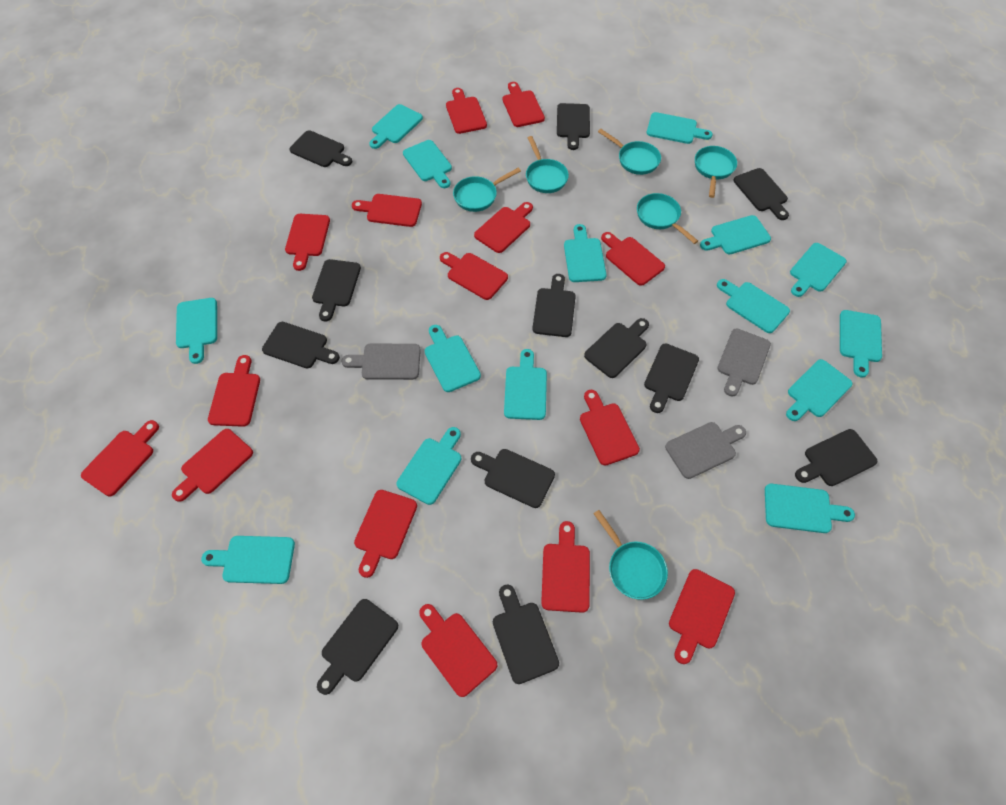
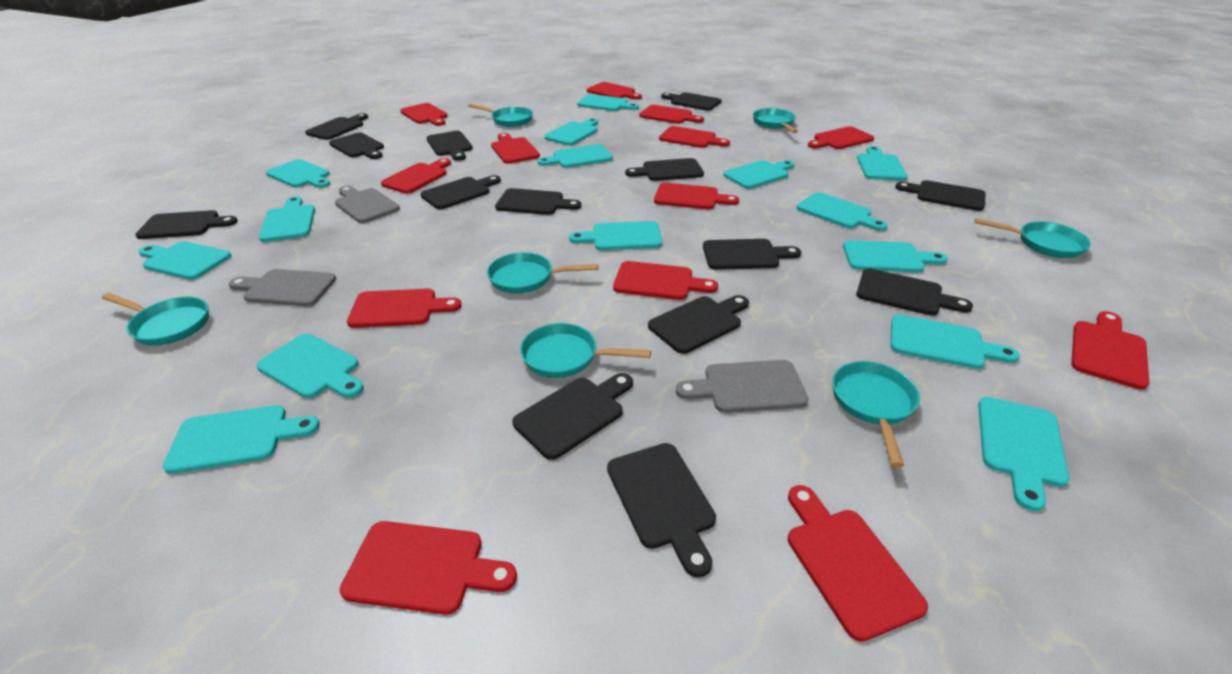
black cutting board: [262,322,340,368] [289,130,352,167] [312,259,361,321] [317,599,398,695] [471,449,555,508] [493,584,559,684] [532,274,576,337] [557,103,590,150] [584,318,649,378] [644,343,699,413] [734,168,789,220] [795,429,877,486] = 12 -> [135,210,238,239] [305,113,368,140] [329,132,384,159] [421,175,501,209] [426,131,473,161] [495,188,581,215] [512,373,633,460] [607,443,716,578] [625,158,704,181] [648,295,749,354] [661,92,721,111] [703,239,801,270] [856,269,973,316] [895,180,986,211] = 14
red cutting board: [81,420,159,496] [172,429,253,502] [208,355,260,427] [285,214,330,271] [352,194,422,227] [354,490,417,578] [419,604,497,697] [440,252,508,300] [446,88,487,134] [474,202,533,253] [503,82,545,127] [541,521,590,613] [580,390,640,465] [601,232,665,286] [669,569,735,664] = 15 -> [340,521,517,615] [347,288,462,328] [381,158,451,194] [400,103,447,126] [491,133,540,164] [587,82,642,99] [613,261,718,300] [639,105,704,124] [654,183,739,209] [659,126,730,148] [788,485,928,642] [808,126,874,149] [1071,311,1149,390] = 13
turquoise pan: [453,168,521,212] [526,136,569,193] [593,510,668,600] [598,129,661,175] [637,193,698,244] [695,146,737,198] = 6 -> [102,293,209,346] [468,103,533,127] [487,252,598,294] [520,323,651,378] [753,108,798,133] [832,361,920,467] [975,218,1091,258] = 7

